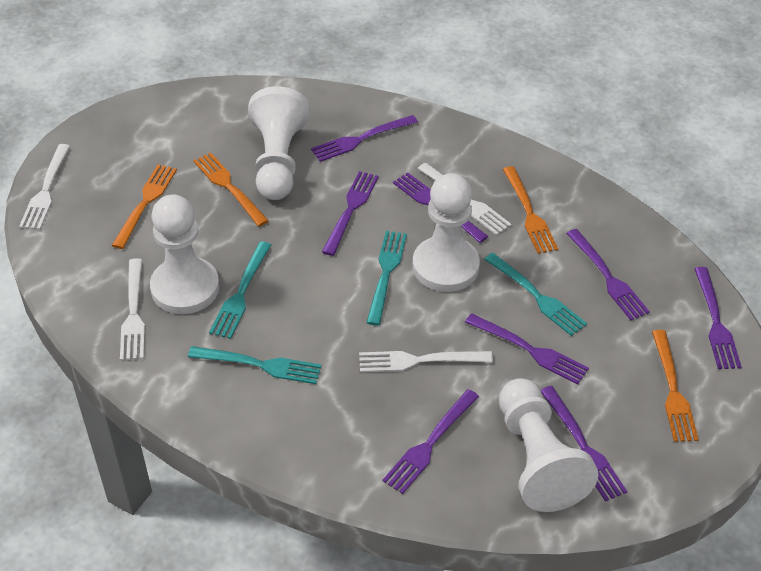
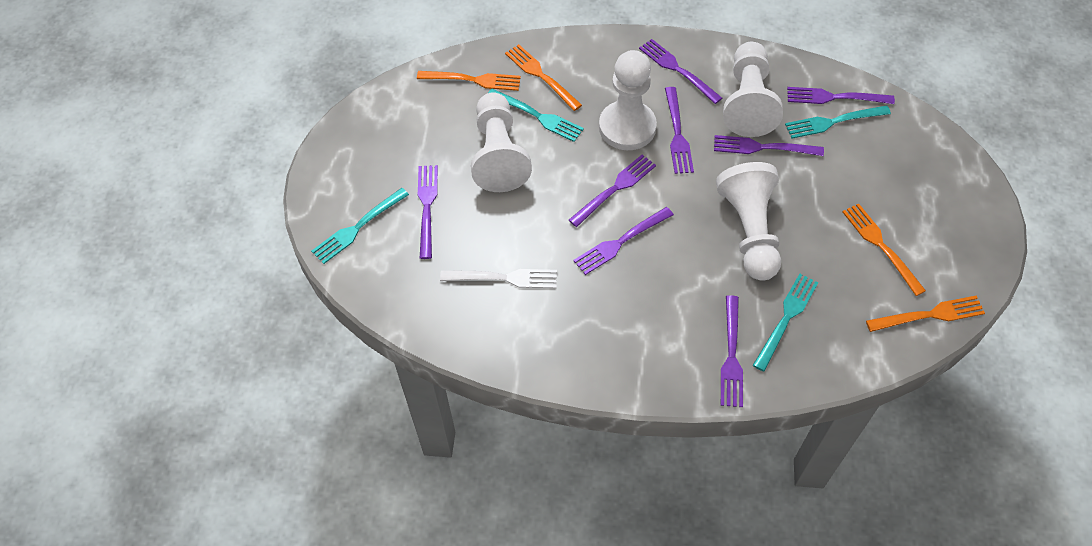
white fork: [19,144,70,230] [120,258,145,360] [359,351,493,372] [418,163,511,235] = 4 -> [440,269,557,288] = 1

